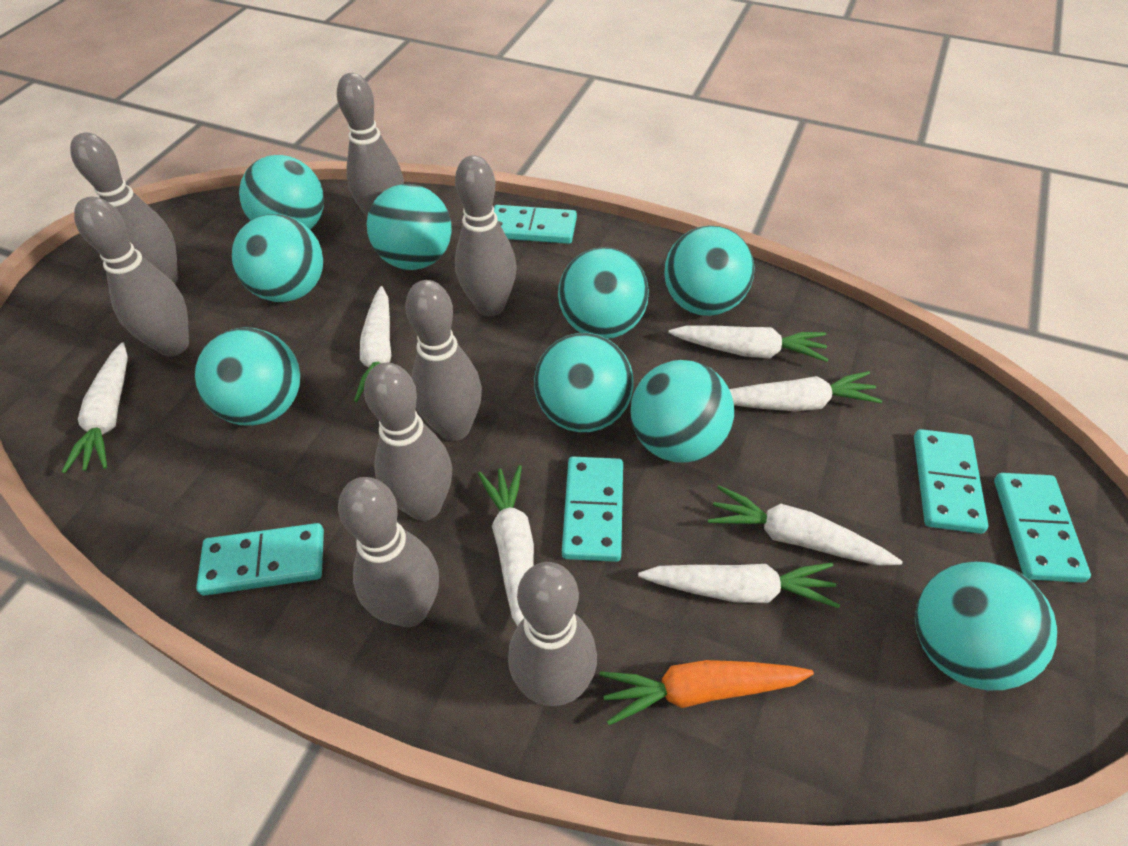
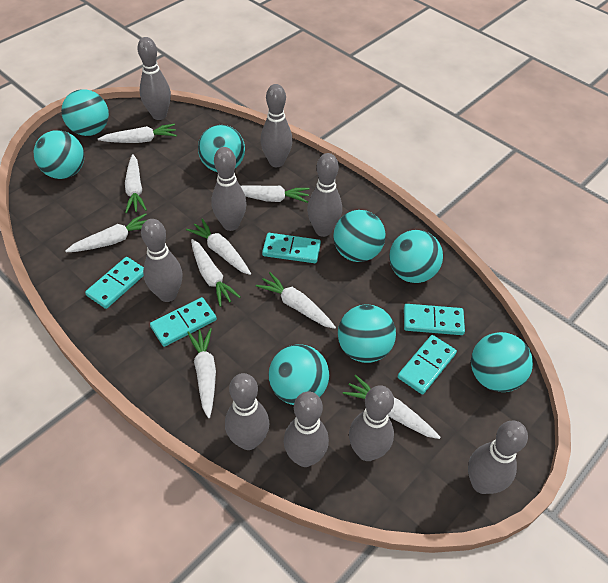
grey bowling pin: [70,132,178,284] [74,197,189,357] [337,73,404,217] [338,477,439,627] [364,363,452,521] [405,280,482,441] [455,155,516,317] [508,562,597,706] = 8 -> [138,37,171,120] [141,219,183,302] [212,147,247,231] [225,373,269,450] [260,84,293,167] [284,391,329,467] [307,153,342,237] [349,385,394,461] [468,421,528,494] = 9
orange carrot: [599,660,814,725] = 1 -> none = 0
turquoise ball: [194,327,300,426] [232,214,323,302] [239,155,324,229] [367,184,451,270] [534,333,634,432] [558,247,649,339] [630,360,734,463] [664,226,754,316] [915,561,1057,690] = 9 -> [34,130,84,179] [61,89,109,136] [198,125,245,172] [268,344,329,405] [333,210,386,262] [338,305,396,363] [389,230,443,283] [471,332,533,392] = 8
white carrot: [62,342,128,473] [354,286,391,402] [478,465,534,626] [638,563,840,608] [669,326,828,362] [708,485,903,566] [729,371,882,411] = 7 -> [65,213,147,252] [98,124,177,143] [125,154,147,213] [186,219,251,275] [187,328,216,418] [191,239,241,307] [241,185,310,203] [256,272,336,329] [343,375,441,439] = 9

